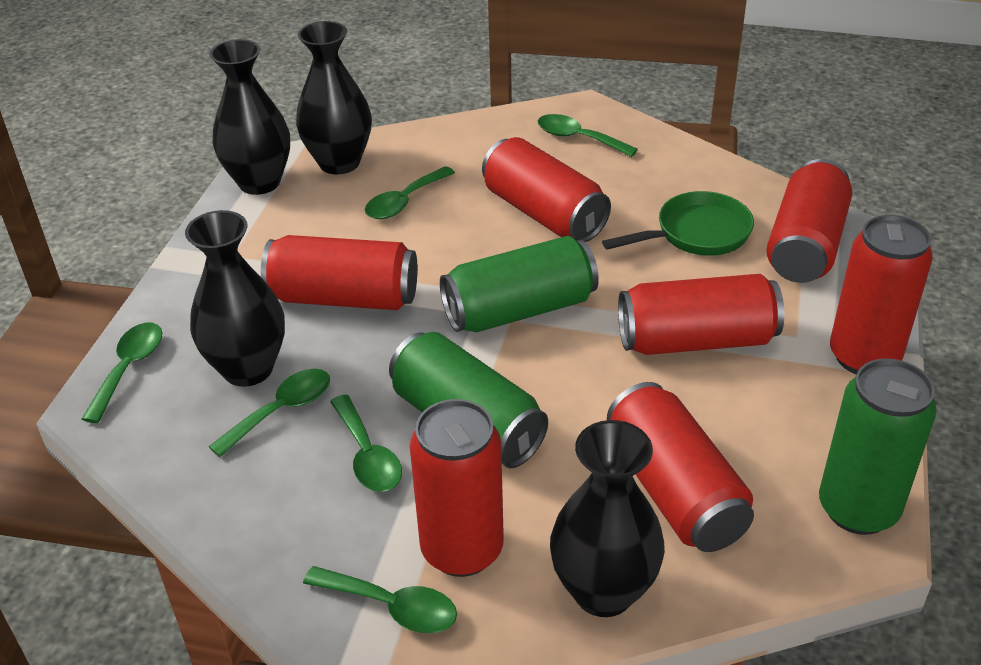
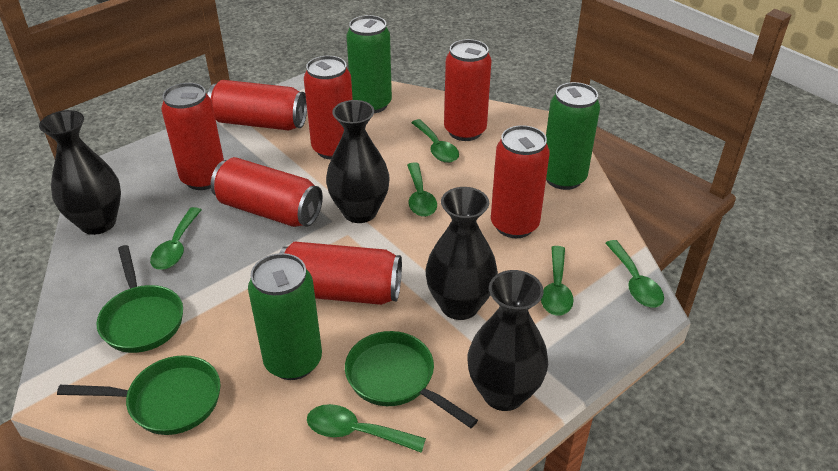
green pan: [602,191,754,256] = 1 -> [57,355,221,435] [96,245,183,353] [345,331,478,428] = 3

